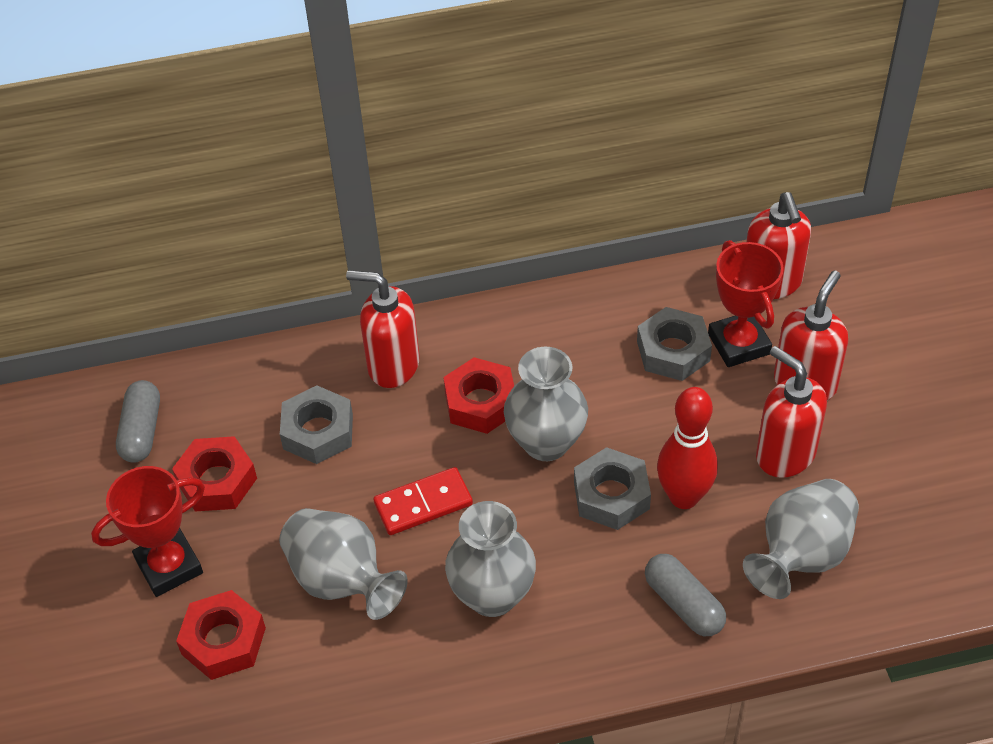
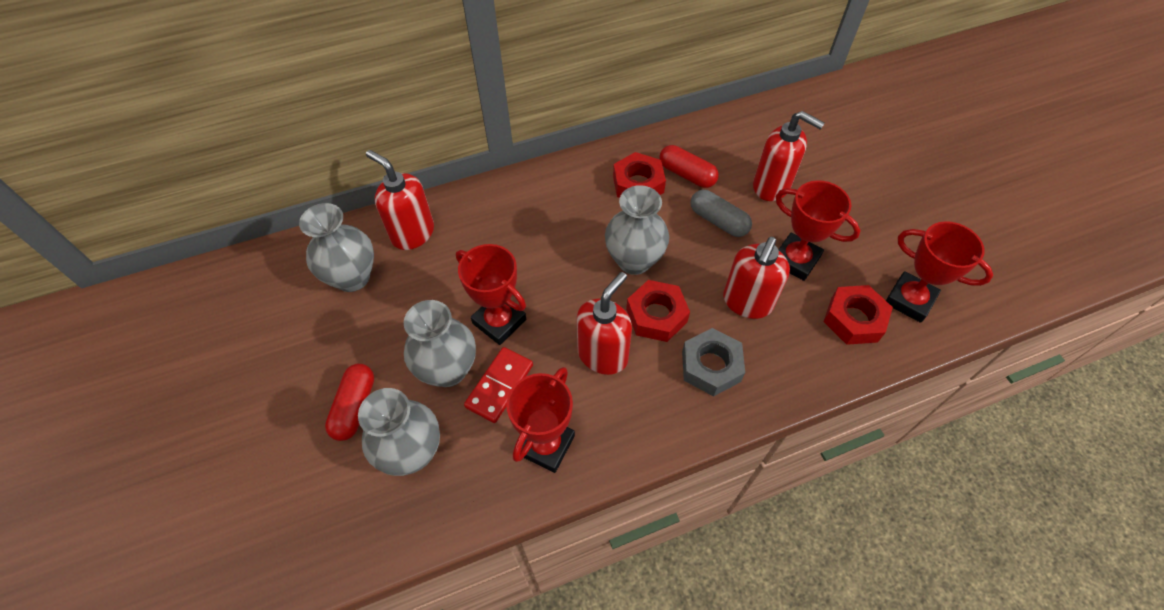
grey capsule: [116,380,160,463] [645,554,726,636] = 2 -> [690,190,752,237] = 1
grey nut: [280,385,353,464] [574,447,651,530] [637,307,712,381] = 3 -> [682,328,745,397] = 1
red bowling pin: [657,387,718,509] = 1 -> none = 0
red capsule: none = 0 -> [325,364,374,441] [659,145,719,188] = 2
red trophy: [91,466,205,597] [708,240,784,367] = 2 -> [456,244,526,345] [506,367,575,473] [776,180,861,281] [886,221,993,323] = 4

